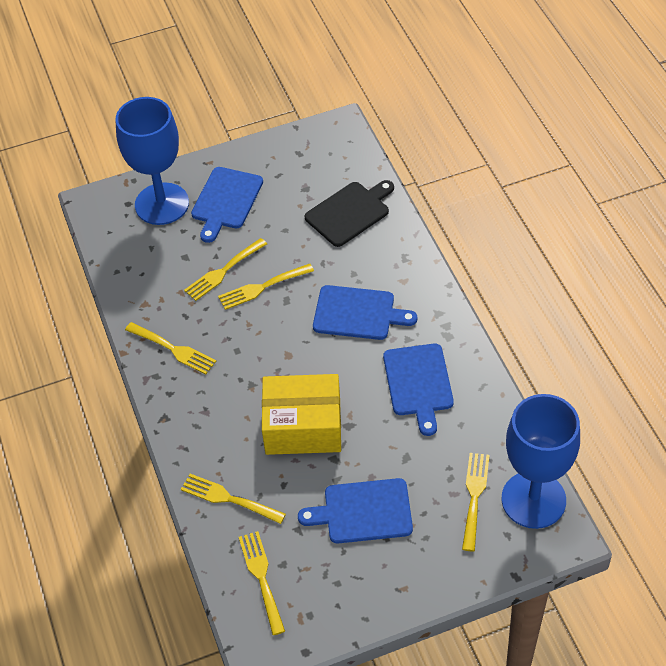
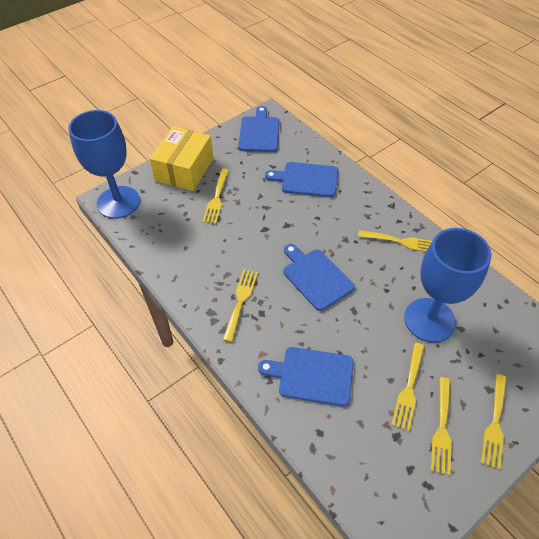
black cutting board: [305,180,394,247] = 1 -> none = 0

